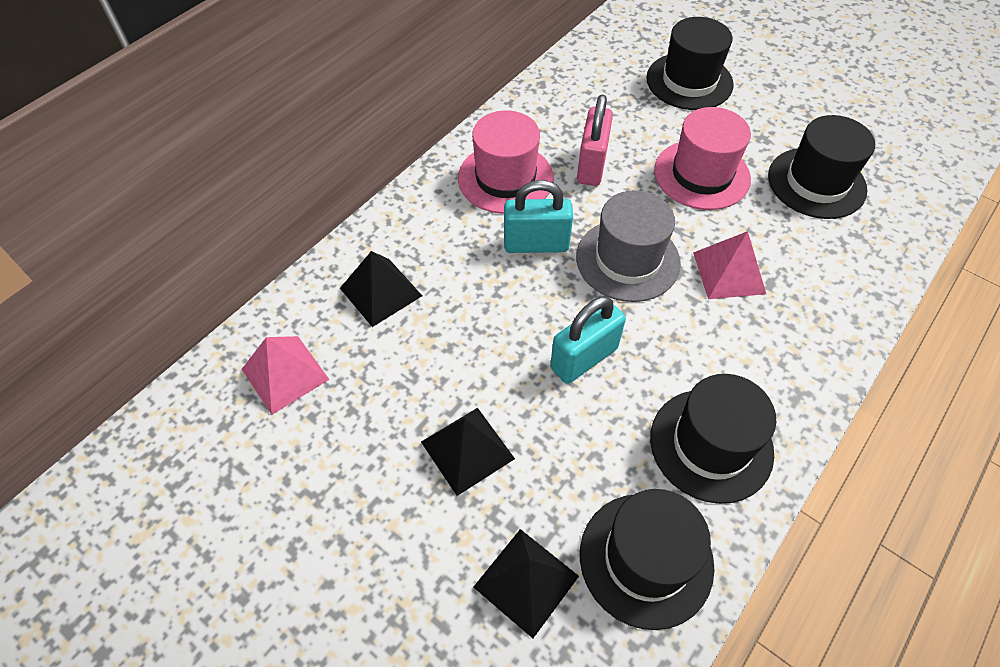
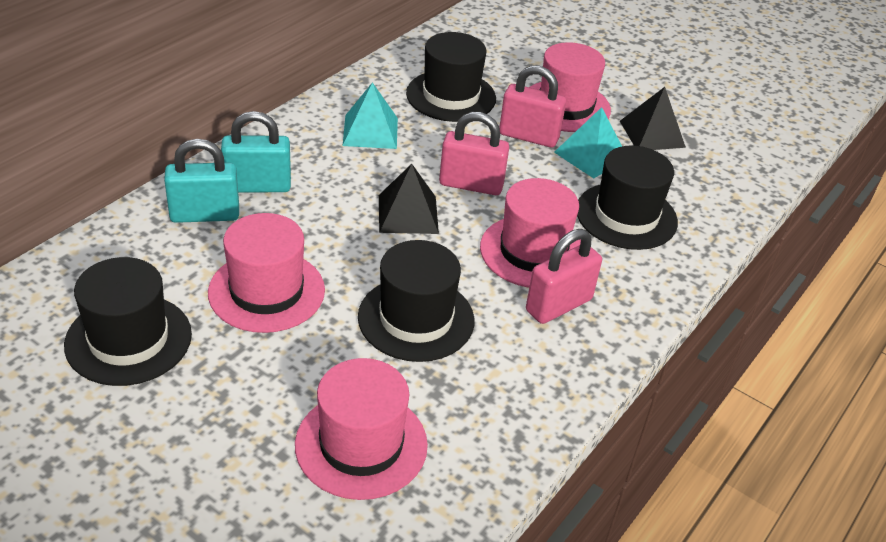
black pyramid: [340,251,422,327] [421,408,515,496] [473,529,579,638] = 3 -> [379,164,439,234] [620,87,686,150] = 2
grey hat: [576,190,681,302] = 1 -> none = 0
pink hat: [458,110,554,214] [654,107,751,210] = 2 -> [208,213,325,333] [295,358,428,500] [480,178,581,288] [529,42,611,132] = 4
pink padlock: [577,94,613,186] = 1 -> [439,112,509,195] [500,65,566,147] [526,229,602,324] = 3
pink pyramid: [242,336,330,415] [693,231,766,299] = 2 -> none = 0
turquoise pyramid: none = 0 -> [342,82,398,149] [554,107,622,178] = 2

